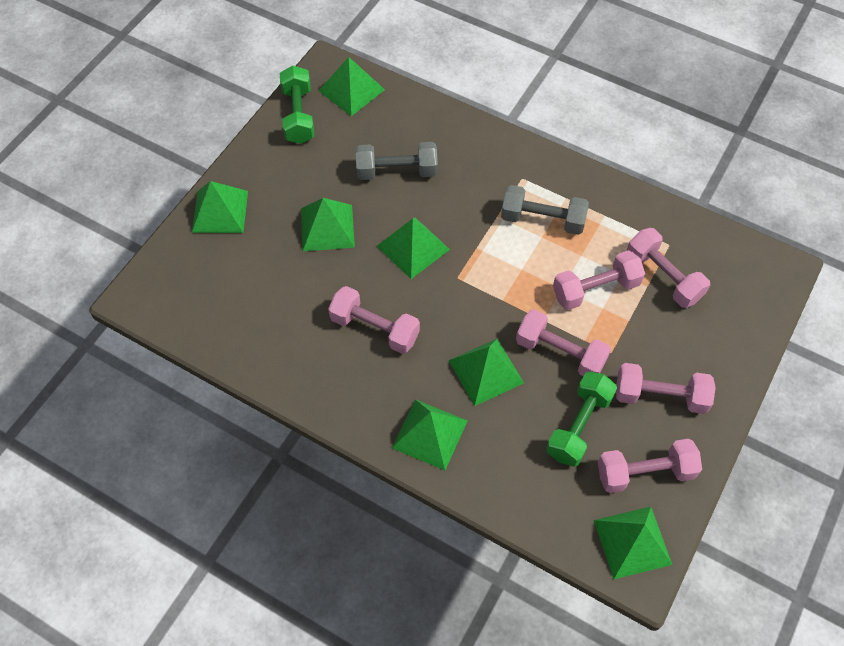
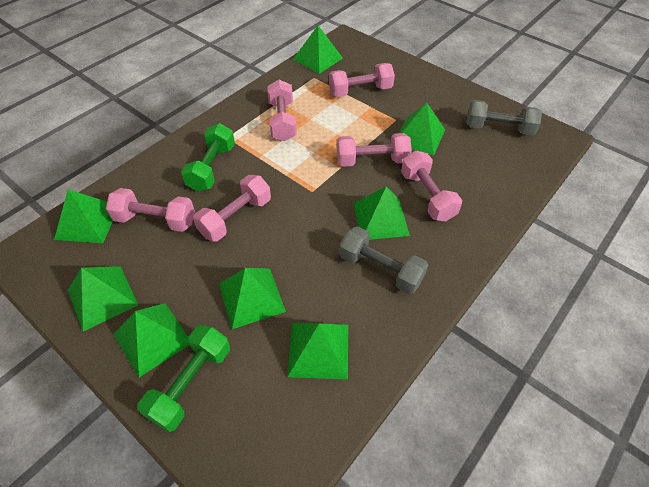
green pyramid: [192,181,248,233] [301,198,355,251] [319,57,385,116] [377,218,450,279] [392,399,468,470] [448,339,524,406] [594,507,672,579] = 7 -> [54,189,113,243] [68,266,138,332] [113,303,190,377] [219,268,286,329] [288,323,348,379] [293,26,343,74] [353,187,410,240] [399,103,445,156] = 8

